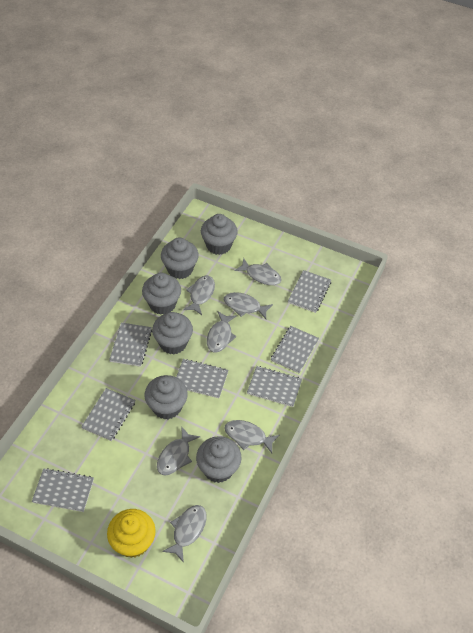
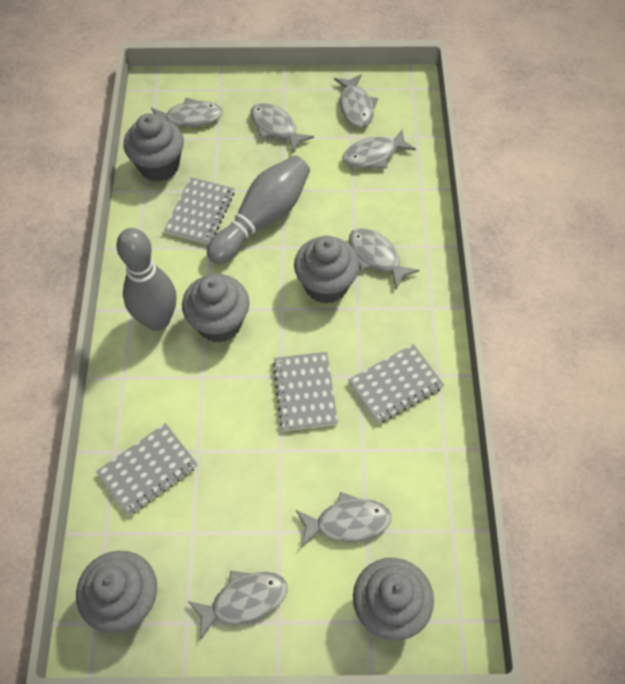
grey bowling pin: none = 0 -> [116,228,176,331] [207,156,310,264] = 2
grey cupcake: [142,273,181,315] [144,375,188,420] [152,312,193,355] [161,238,199,279] [196,436,241,483] [201,214,238,255] = 6 -> [76,551,157,633] [124,113,184,182] [182,274,250,343] [294,236,360,304] [353,558,434,641] = 5
grey notebook: [32,468,94,512] [81,388,136,441] [109,323,152,367] [176,359,228,398] [247,366,302,407] [271,326,319,374] [288,270,331,313] = 7 -> [96,423,198,516] [164,177,234,244] [272,352,338,431] [348,344,444,424] = 4
yellow cupcake: [107,509,156,558] = 1 -> none = 0

